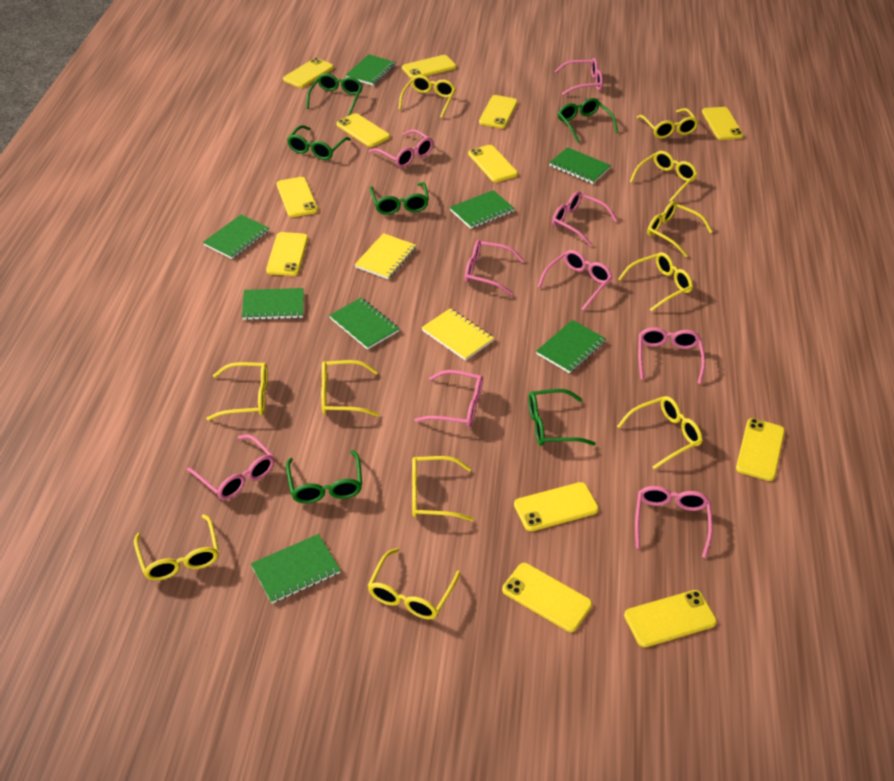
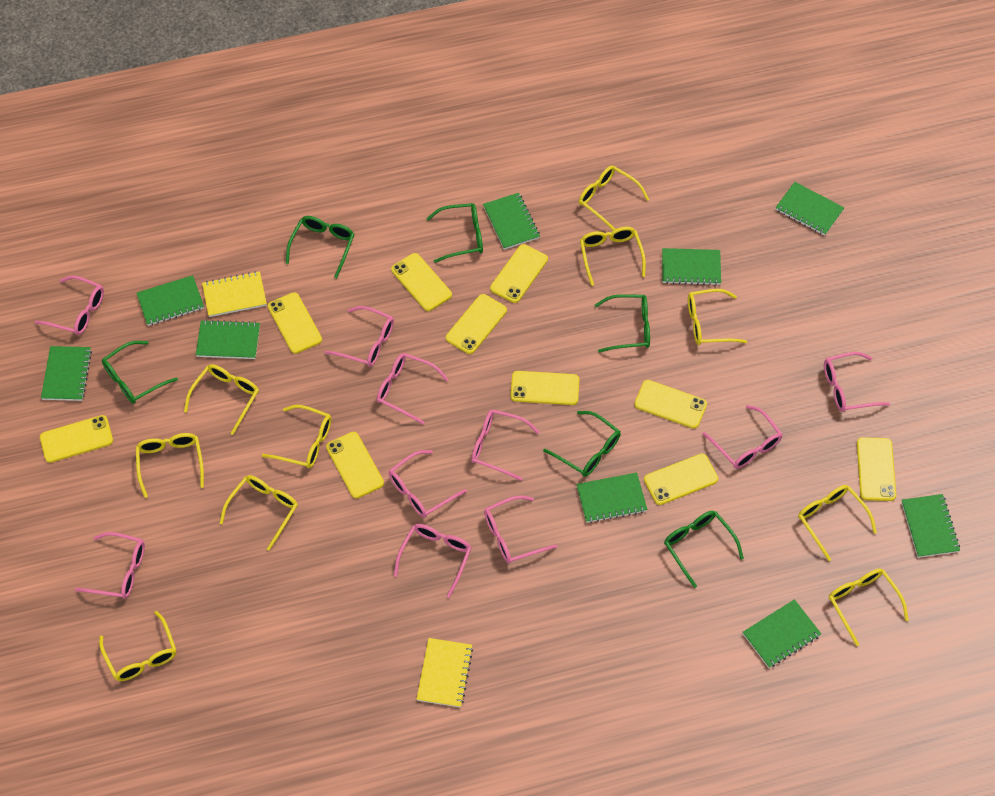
green notebook: [203,214,269,259] [242,288,304,320] [251,534,341,604] [329,298,400,350] [346,54,396,86] [450,190,515,229] [536,320,606,373] [549,147,611,184] = 8 -> [41,346,92,401] [137,275,204,326] [196,320,260,359] [483,193,540,250] [576,473,647,523] [662,248,721,285] [743,599,821,668] [776,182,844,236] [901,494,960,558] = 9
pink glasses: [187,434,274,500] [369,129,433,168] [415,370,483,428] [465,240,524,295] [538,250,613,311] [552,191,617,246] [554,58,603,95] [635,486,713,558] [638,327,705,384] = 9 -> [35,276,104,335] [75,532,145,599] [325,306,394,367] [377,353,449,424] [389,450,467,518] [394,524,471,598] [471,409,540,481] [484,496,557,564] [703,405,783,469] [824,352,890,412] = 10
yellow glasses: [134,514,219,581] [206,362,268,421] [321,360,379,417] [368,548,460,620] [399,75,456,118] [412,456,474,521] [617,396,702,469] [618,252,693,312] [630,151,698,202] [636,108,699,139] [647,201,713,257] = 11 -> [99,611,176,681] [136,433,204,498] [184,364,259,435] [219,475,298,551] [262,405,331,468] [579,166,649,231] [580,227,646,286] [688,289,747,345] [798,485,877,561] [829,569,909,646] = 10
yellow phone: [266,232,308,276] [277,177,318,217] [283,58,334,88] [336,113,390,147] [402,55,456,79] [468,145,518,182] [479,95,518,129] [502,563,592,632] [514,482,599,531] [624,590,717,647] [702,107,744,140] [736,418,785,481] = 12 -> [40,415,113,463] [268,292,322,354] [326,432,384,498] [391,253,452,311] [446,294,507,354] [490,244,548,303] [511,371,579,405] [634,380,707,428] [644,454,718,505] [857,437,896,501] = 10

